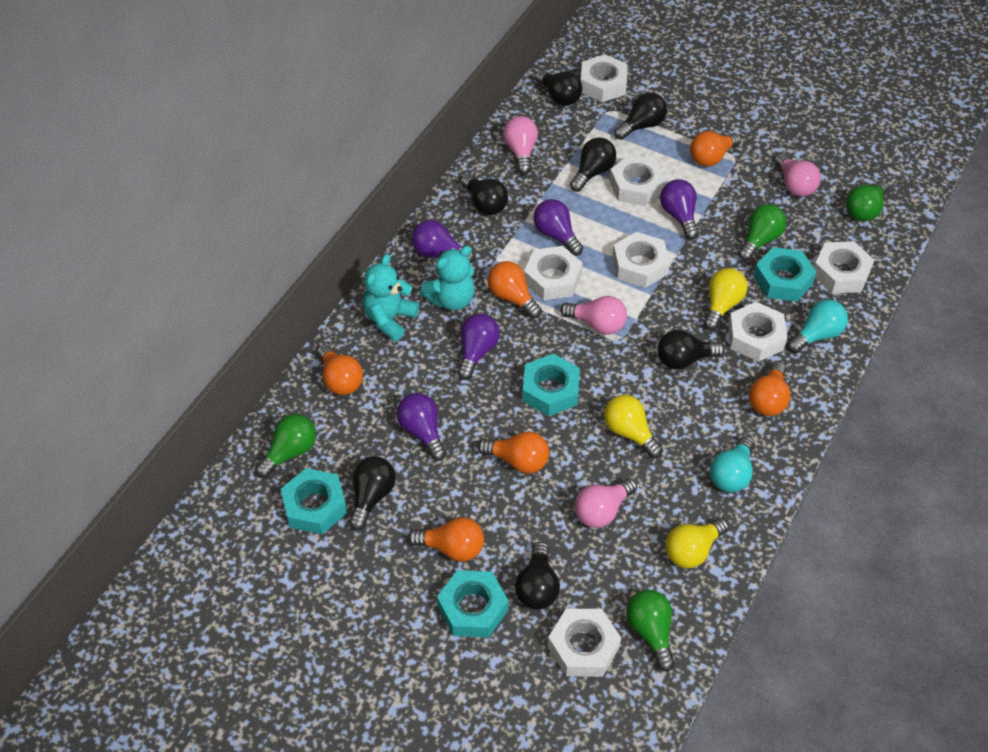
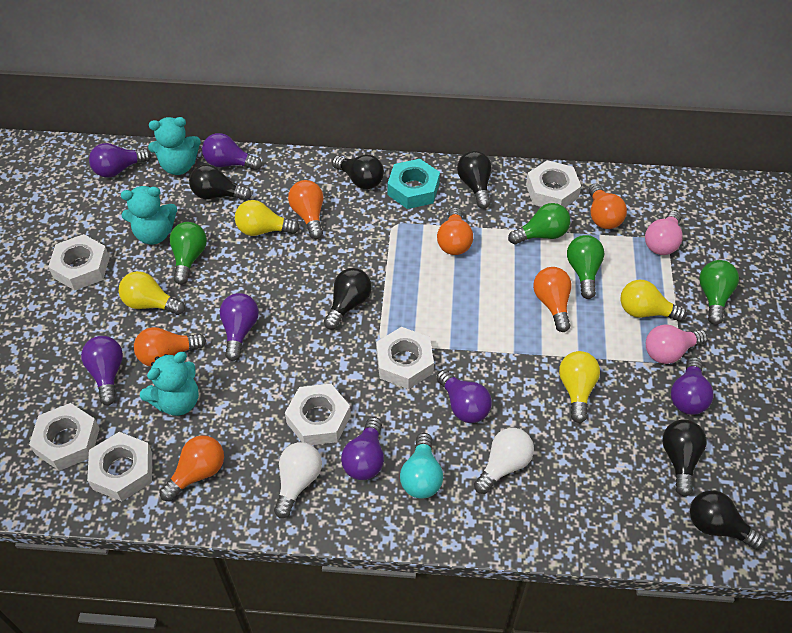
black light bulb: [349,457,396,530] [461,174,508,215] [515,542,560,609] [535,70,582,106] [570,137,616,192] [614,93,667,140] [658,330,725,369] = 7 -> [189,164,252,201] [324,268,372,329] [332,155,384,189] [457,151,492,209] [662,419,707,497] [690,490,765,550] = 6
pink light bulb: [503,116,538,175] [560,296,627,335] [575,478,637,528] [774,153,821,197] = 4 -> [645,211,683,255] [646,324,708,364] = 2
purple light bulb: [397,393,446,461] [412,220,475,263] [457,314,500,380] [533,199,583,256] [660,179,699,240] = 5 -> [81,336,123,406] [89,143,151,178] [202,133,262,170] [220,293,259,361] [341,417,384,480] [436,369,492,423] [671,357,714,415] = 7
turquoise light bulb: [710,436,754,492] [787,300,848,353] = 2 -> [400,433,443,498] = 1
turquoise nut: [281,468,347,534] [437,570,508,638] [522,354,580,416] [753,247,817,302] = 4 -> [387,159,440,209] = 1
turquoise teddy bear: [363,254,419,341] [420,246,475,310] = 2 -> [121,186,177,245] [140,352,199,416] [148,117,201,175] = 3
white light bulb: none = 0 -> [274,442,322,518] [474,428,534,494] = 2
white nut: [524,246,583,300] [548,608,621,677] [581,54,628,102] [609,155,666,206] [613,232,670,288] [728,302,787,362] [814,241,874,294] = 7 -> [29,403,100,471] [48,234,110,290] [87,432,152,501] [285,384,351,445] [376,327,434,389] [526,160,581,208] = 6
yellow light bulb: [604,395,663,458] [665,518,729,568] [704,268,748,330] = 3 -> [119,271,185,315] [235,200,300,236] [559,351,600,423] [620,280,687,321] = 4

